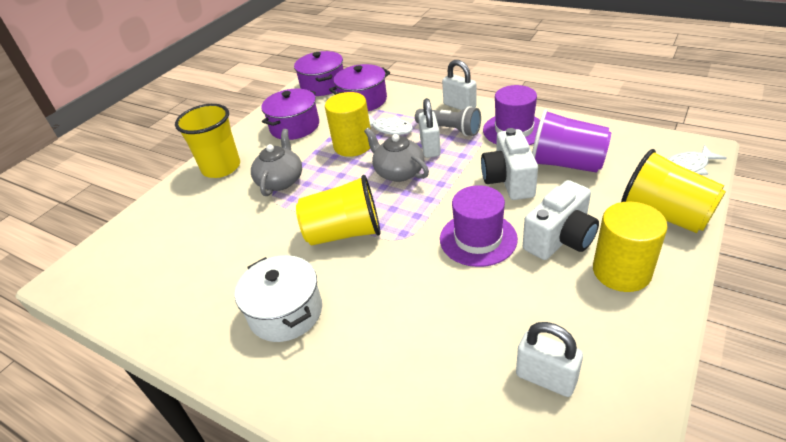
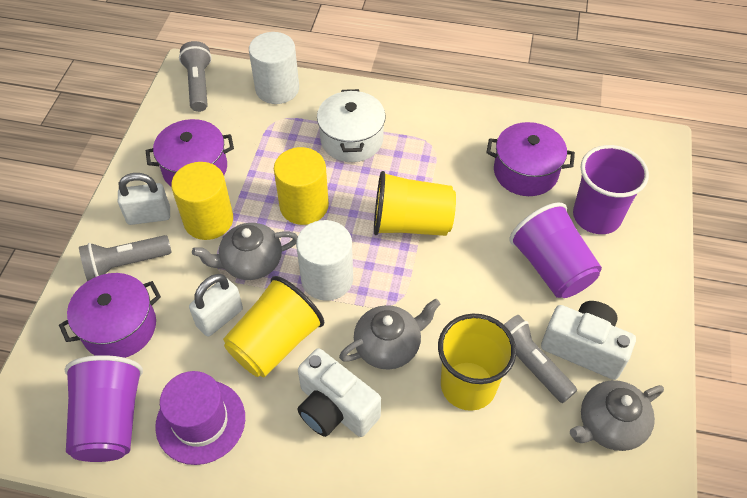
grey flashlight: [415,106,481,136] = 1 -> [79,235,172,281] [179,41,212,112] [504,315,577,403] = 3
grey teapot: [251,129,302,196] [364,128,429,182] = 2 -> [192,223,298,280] [339,299,441,370] [570,380,664,451] = 3
purple cup: [532,109,611,173] = 1 -> [64,355,143,462] [509,202,602,298] [573,145,649,234] = 3
purple hat: [440,185,518,267] [483,85,540,145] = 2 -> [155,371,245,465] = 1
white cylinder: none = 0 -> [249,32,299,104] [296,220,353,301] = 2
white fish: [369,115,413,135] [668,145,727,175] = 2 -> none = 0
white padlock: [418,98,441,158] [442,60,477,110] [516,322,583,397] = 3 -> [118,173,170,225] [189,274,243,337] = 2

